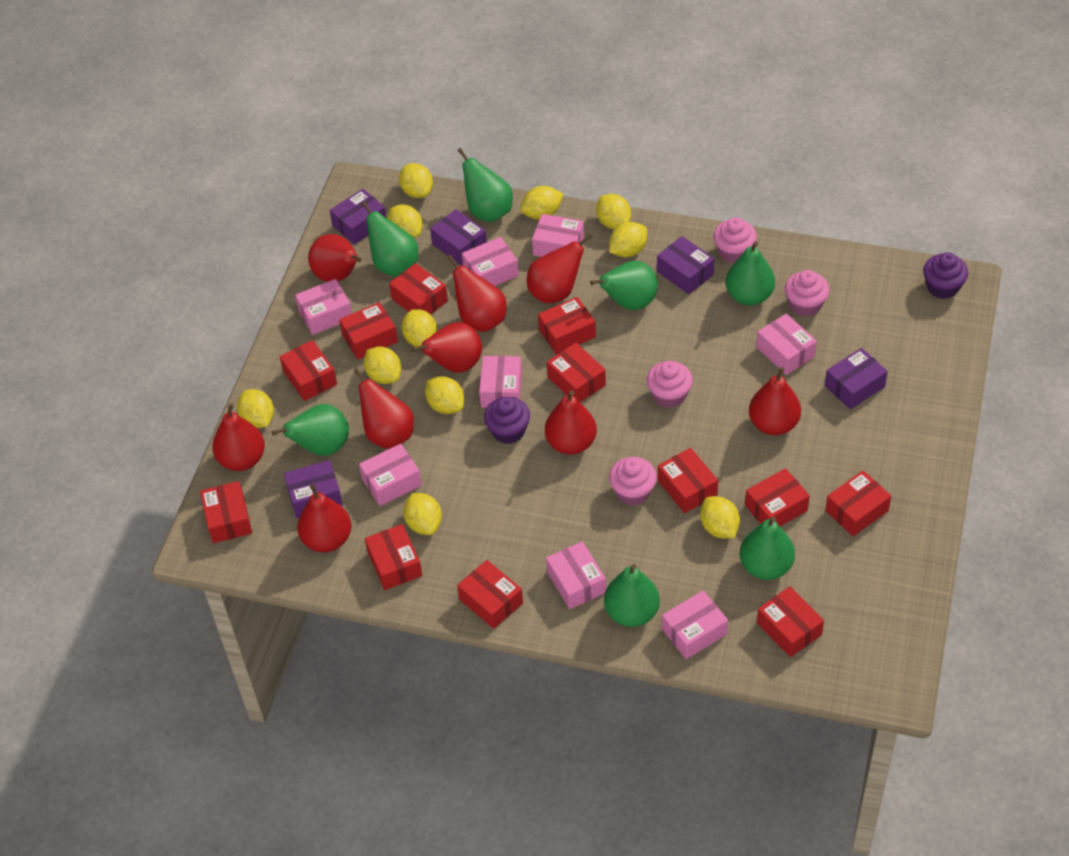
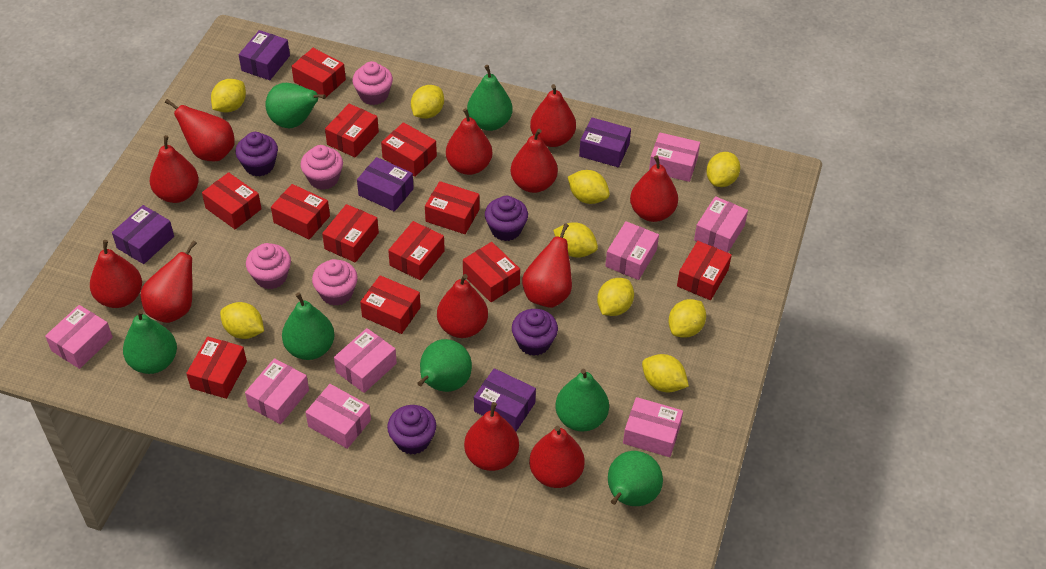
purple cupcake: [484,397,530,444] [923,252,968,299] = 2 -> [235,132,278,176] [387,405,436,455] [485,196,528,241] [512,309,558,356] = 4
red pear: [212,403,265,471] [297,484,351,552] [308,234,362,282] [353,368,414,449] [412,322,482,373] [447,255,507,332] [527,234,592,303] [545,390,597,455] [749,367,801,435] = 9 -> [90,240,142,308] [141,240,197,323] [150,135,199,203] [165,99,235,161] [437,274,488,338] [446,108,492,175] [464,402,519,471] [511,129,558,193] [522,223,572,308] [529,426,585,488] [530,84,576,147] [630,155,678,222] = 12
yellow lemon: [237,389,274,428] [364,347,401,384] [387,204,423,238] [399,163,433,198] [402,309,437,347] [403,493,442,535] [425,376,464,414] [520,186,564,220] [596,194,631,229] [609,222,647,257] [700,496,740,538] = 11 -> [211,79,246,113] [220,302,264,339] [411,85,444,119] [553,222,598,258] [568,170,610,204] [597,278,634,316] [642,354,689,392] [668,299,706,338] [706,152,740,187] = 9

